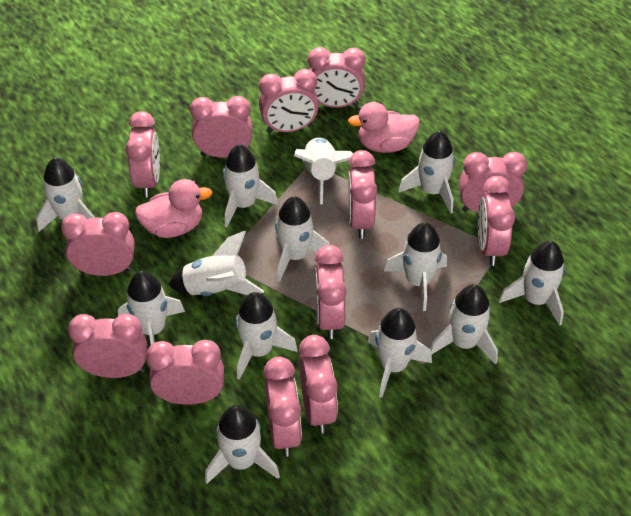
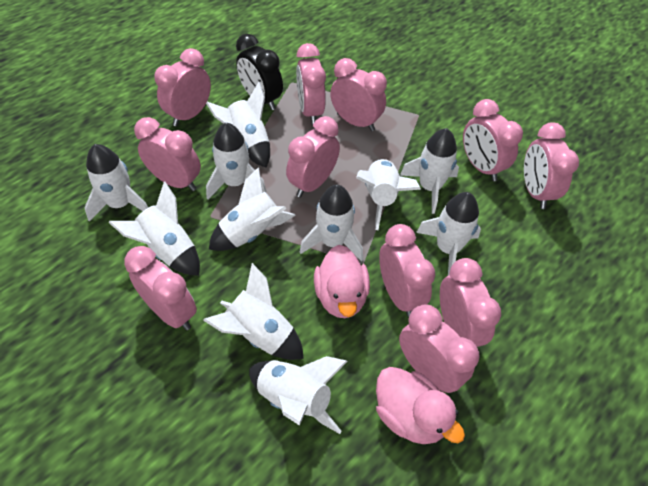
black clock: none = 0 -> [236,34,283,110] = 1
pink clock: [61,212,135,276] [68,314,147,378] [126,111,160,197] [146,340,224,405] [190,96,252,158] [259,69,319,133] [263,357,302,457] [299,335,338,434] [308,47,365,108] [315,245,347,339] [348,150,377,239] [459,152,527,213] [478,176,515,266] = 13 -> [124,246,197,330] [134,117,201,191] [155,48,211,126] [286,116,340,198] [296,43,326,125] [330,58,387,131] [379,224,435,317] [399,304,480,393] [440,258,501,347] [463,99,523,181] [524,122,579,209] = 11
white rocket: [36,157,95,232] [118,271,185,345] [169,231,264,296] [205,405,280,484] [223,144,278,227] [236,292,298,380] [275,196,329,281] [294,138,353,205] [368,308,432,398] [384,222,447,311] [398,131,455,213] [430,284,498,364] [499,241,565,326] = 13 -> [84,144,148,221] [109,182,200,276] [203,263,304,360] [206,82,270,168] [206,122,266,199] [209,167,296,251] [249,356,348,434] [300,185,363,261] [356,159,421,230] [400,128,459,214] [416,192,481,275] = 11

